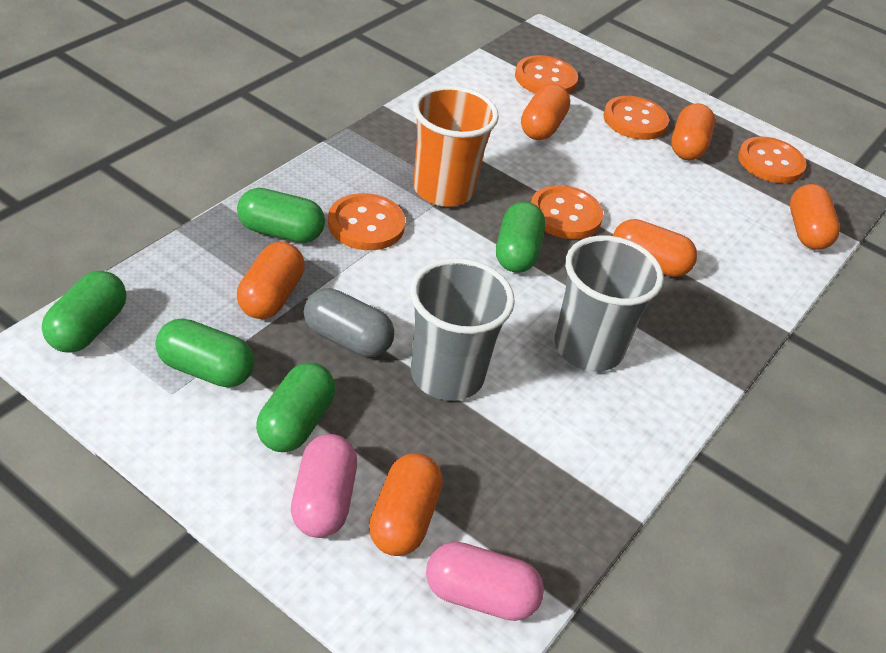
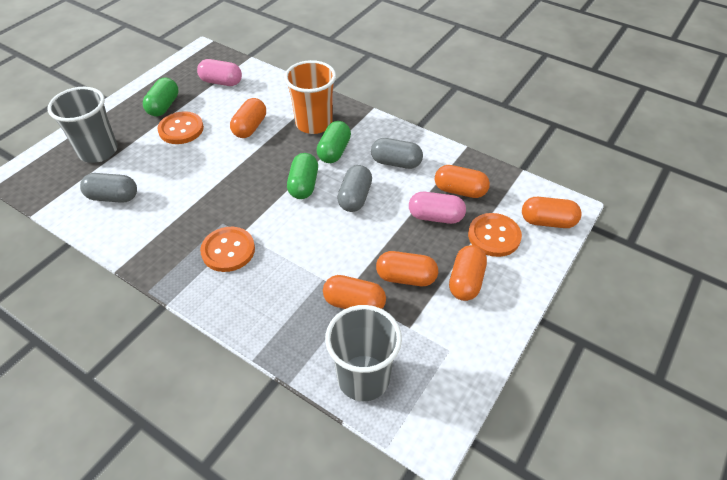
green capsule: [42,271,127,353] [156,318,254,387] [237,188,325,243] [256,362,335,452] [496,202,545,273] = 5 -> [143,78,179,117] [287,153,318,199] [317,121,351,163] = 3
grey capsule: [304,288,394,357] = 1 -> [80,173,137,203] [337,165,372,212] [371,138,423,169] = 3
orange button: [328,193,406,250] [515,55,578,94] [531,185,604,239] [603,96,669,140] [738,136,807,183] = 5 -> [157,111,204,144] [200,227,255,272] [468,213,522,257] = 3

